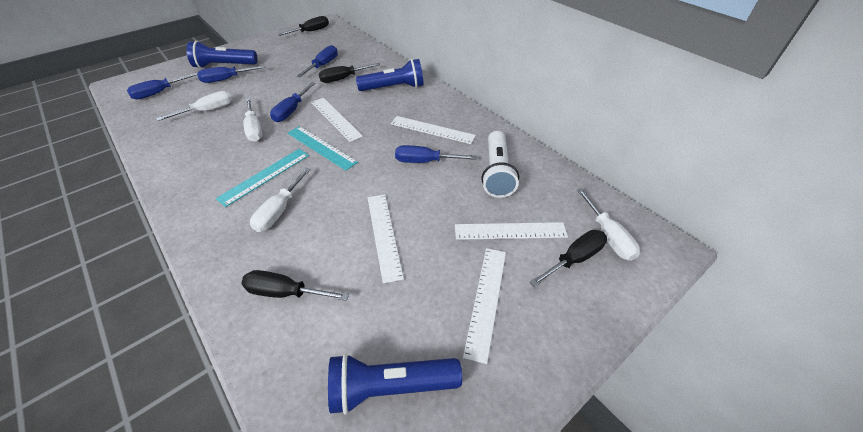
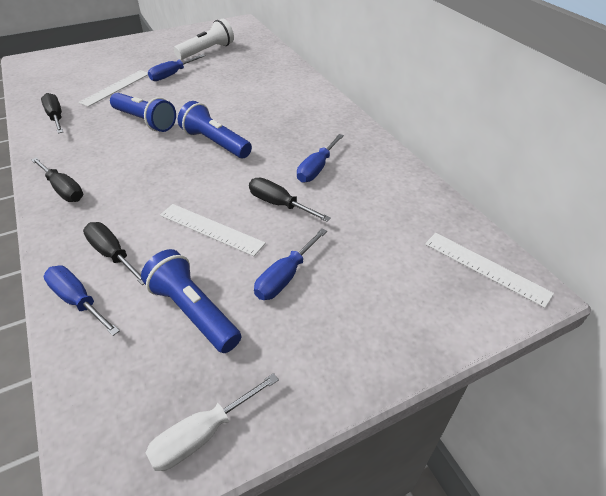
blue screwdriver: [127,72,198,99] [197,65,265,83] [270,82,316,122] [297,45,338,77] [395,145,476,163] = 5 -> [44,266,120,336] [148,54,205,81] [254,228,327,300] [297,134,344,183] = 4
turquoise ruler: [216,149,309,207] [288,126,358,171] = 2 -> none = 0
white ruler: [311,98,363,142] [368,194,404,284] [391,116,476,144] [455,222,568,240] [463,248,506,364] = 5 -> [78,70,148,107] [160,204,266,256] [425,233,554,308] = 3
white screwdriver: [156,91,232,121] [243,98,262,142] [250,168,311,232] [577,188,640,261] = 4 -> [145,373,279,471] = 1

